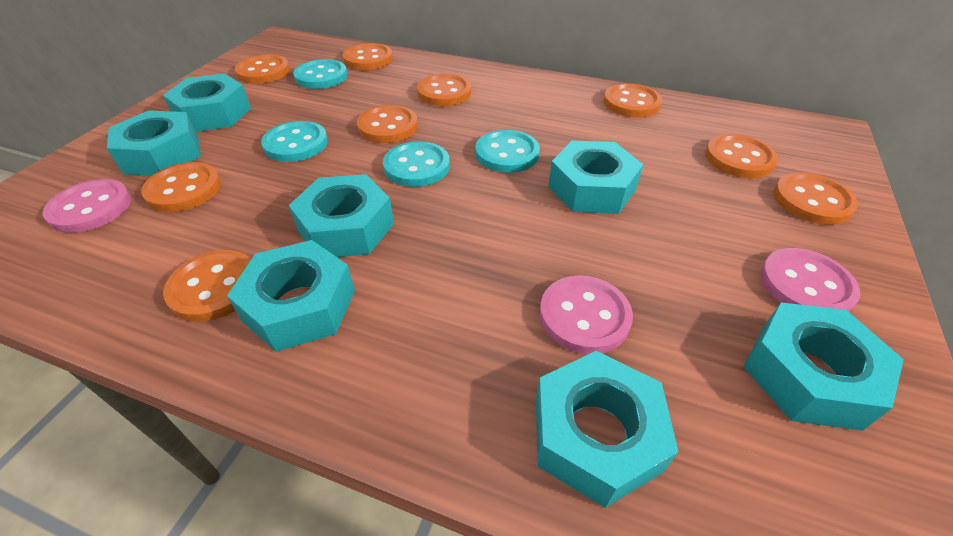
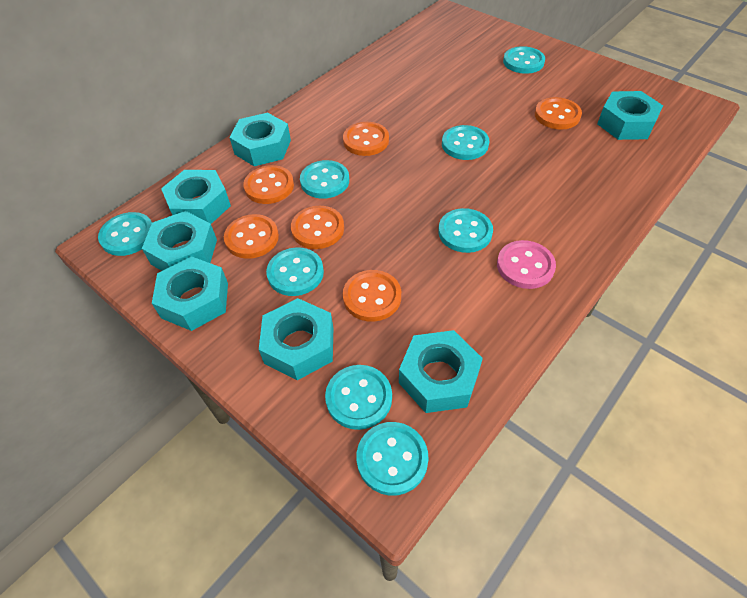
orange button: [141,162,221,212] [163,250,251,322] [235,55,290,84] [343,43,393,70] [357,105,418,143] [417,74,471,106] [604,83,662,117] [705,134,778,178] [774,172,858,225] = 9 -> [224,214,279,259] [243,165,294,204] [291,206,344,249] [343,122,389,156] [343,270,401,322] [535,97,582,130] = 6
pink button: [43,179,131,233] [540,275,633,354] [760,248,860,312] = 3 -> [497,240,556,289] = 1
turquoise button: [261,121,328,162] [293,59,347,89] [383,141,450,187] [475,130,540,173] = 4 -> [98,212,152,256] [266,248,324,296] [300,160,349,199] [325,365,392,430] [356,422,429,496] [438,208,493,253] [442,125,489,160] [503,46,545,74] = 8

